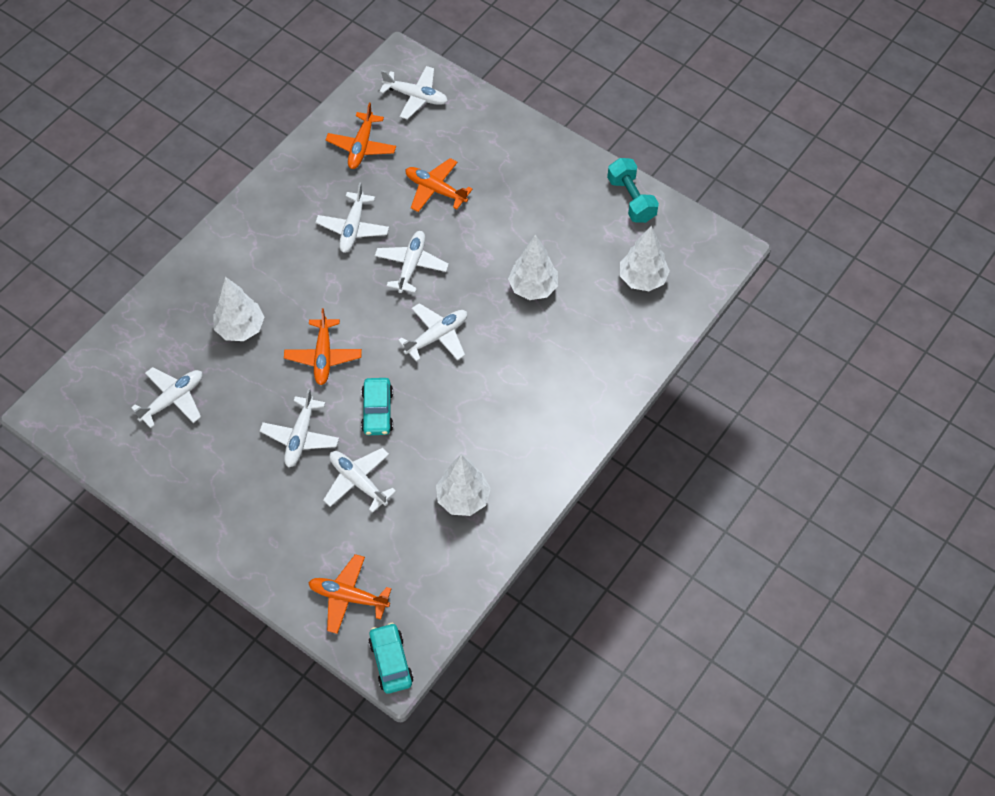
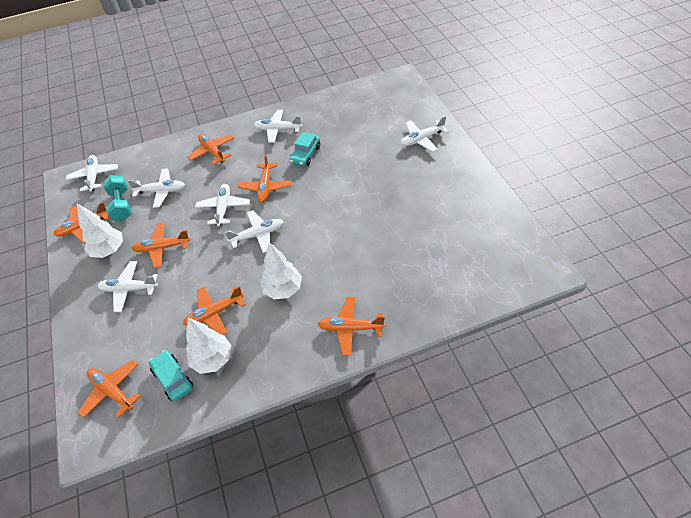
orange plane: [284,308,362,385] [308,554,392,634] [326,103,396,169] [406,158,473,212] = 4 -> [53,202,109,244] [78,360,140,418] [132,222,190,268] [183,286,245,335] [187,133,234,164] [238,154,291,203] [318,297,385,355] = 7
white tree: [213,277,264,341] [436,455,491,516] [508,234,558,300] [620,226,670,291] = 4 -> [77,203,123,258] [186,318,232,374] [260,242,302,299] = 3

